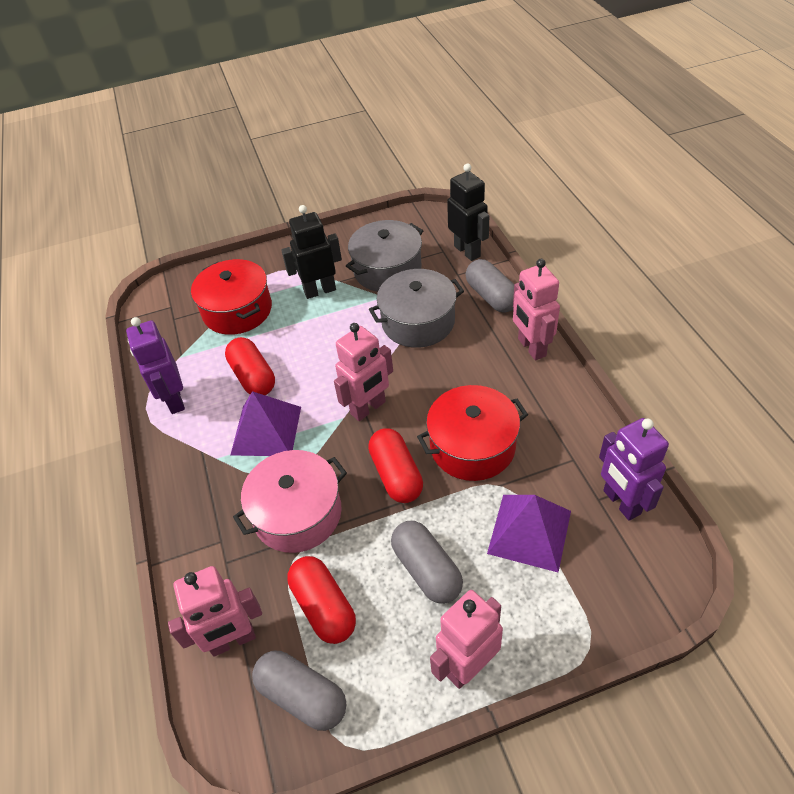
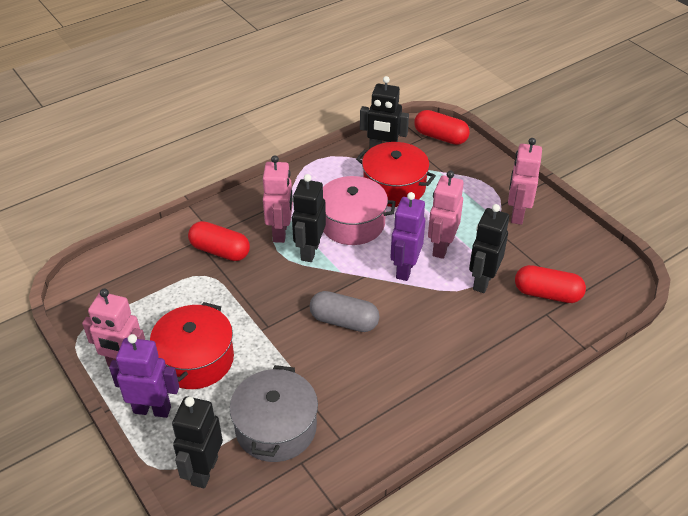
black robot: [281,205,342,299] [447,163,489,261] = 2 -> [172,396,223,489] [292,174,326,262] [360,76,409,149] [469,204,509,293] = 4
grey capsule: [252,651,346,731] [391,521,463,604] [466,259,514,313] = 3 -> [310,291,380,332] = 1
grey pot: [346,220,423,292] [369,269,464,348] = 2 -> [230,365,318,462] = 1
purple pyramid: [230,391,301,456] [487,495,571,572] = 2 -> none = 0

